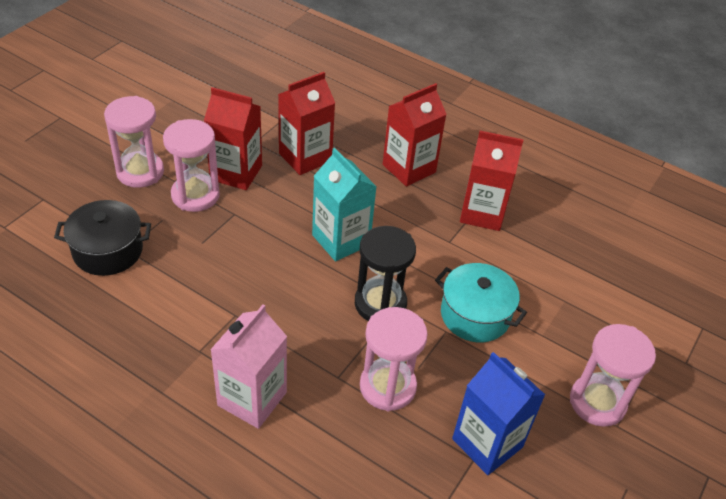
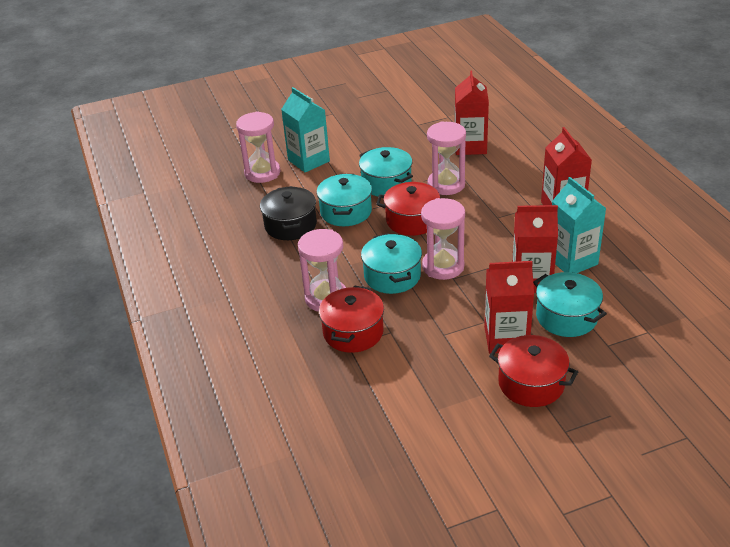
black hourglass: [355,226,416,321] = 1 -> none = 0
blue carton: [452,352,545,475] = 1 -> none = 0
pink carton: [210,305,287,429] = 1 -> none = 0
red pot: none = 0 -> [319,285,384,353] [376,182,440,236] [489,335,578,407] = 3
turquoise carton: [312,148,377,261] = 1 -> [281,87,330,173] [552,177,606,273] = 2
turquoise pot: [435,263,527,342] = 1 -> [317,174,372,226] [359,147,413,196] [361,233,422,294] [533,272,607,337] = 4

